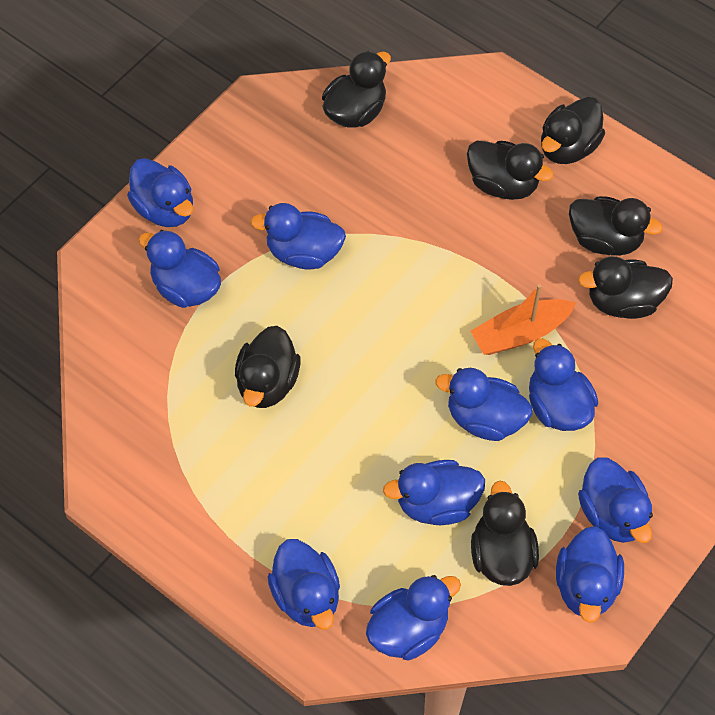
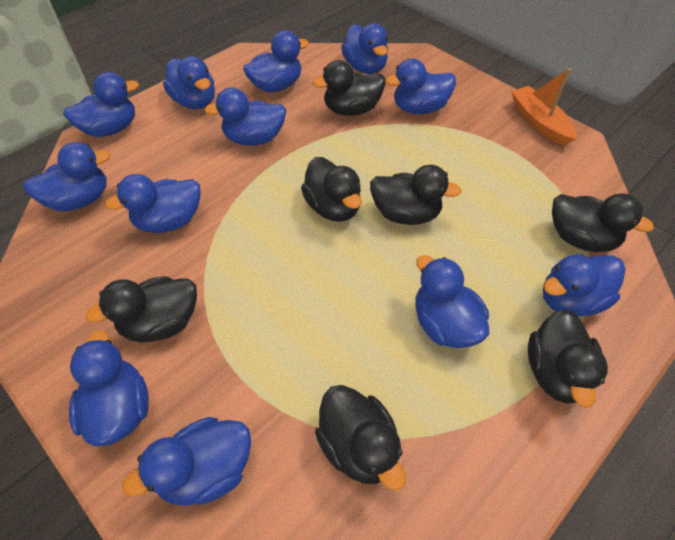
blue duck: [127,158,193,227] [138,230,221,308] [250,203,346,270] [267,539,340,630] [366,575,461,661] [383,460,485,525] [435,368,533,441] [529,338,598,431] [556,526,624,623] [578,458,653,543] = 10 -> [23,142,111,211] [63,72,139,137] [69,330,149,446] [105,174,201,233] [122,417,251,506] [163,56,215,109] [204,88,286,146] [243,30,309,92] [341,23,388,74] [385,58,456,114] [416,255,489,348] [543,254,625,317] = 12

